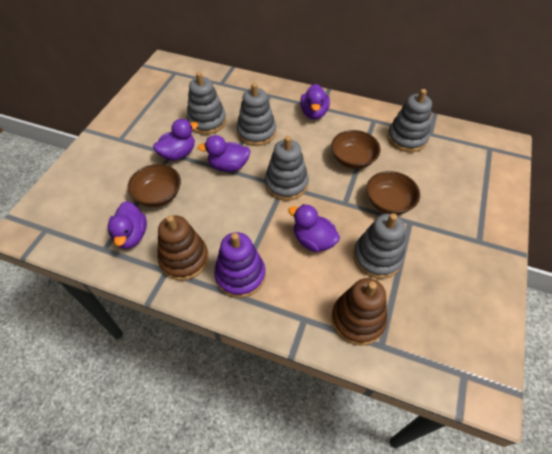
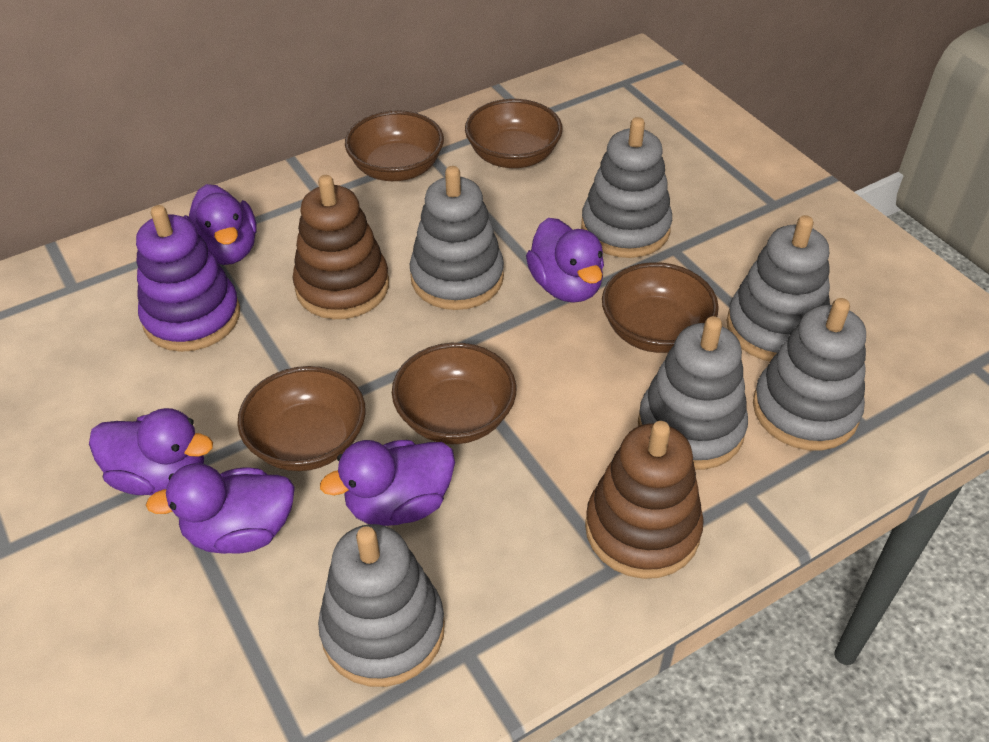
brown bowl: [127,164,181,207] [331,130,381,169] [366,171,420,215] = 3 -> [237,366,366,471] [345,110,444,181] [392,343,516,444] [465,99,563,168] [602,262,719,353] = 5
grey stacking toy: [187,72,226,135] [236,83,276,146] [265,136,309,201] [353,213,405,279] [387,89,432,152] = 5 -> [318,524,445,687] [410,166,504,310] [581,117,672,258] [638,316,748,470] [727,215,830,362] [753,298,866,450] = 6

